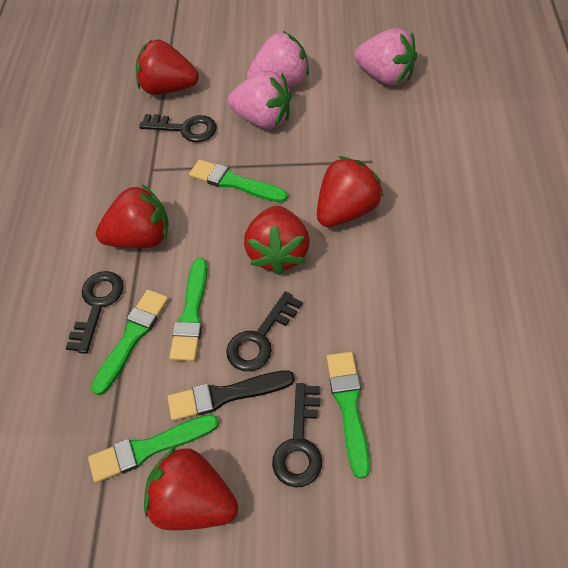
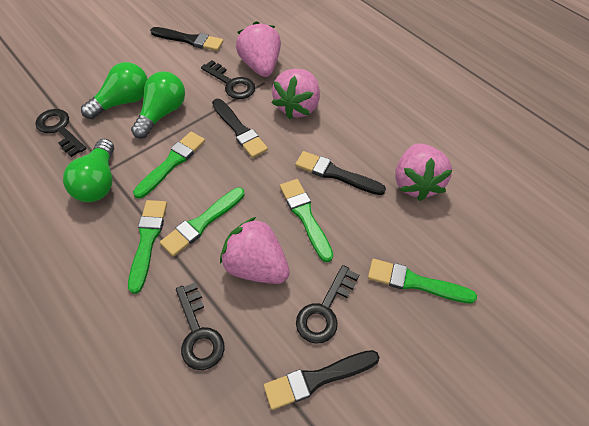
black brush: [168,370,295,421] = 1 -> [150,27,223,51] [212,99,268,158] [264,350,380,410] [295,151,386,195] = 4
green light bulb: none = 0 -> [63,139,114,202] [81,62,148,119] [131,72,185,139] = 3
pink strawberry: [228,70,292,129] [247,31,309,87] [354,28,417,86] = 3 -> [220,217,290,284] [236,21,281,77] [272,69,320,119] [395,143,453,201] = 4
red strawberry: [96,184,169,248] [136,40,199,95] [144,446,238,530] [244,206,310,275] [317,156,384,227] = 5 -> none = 0

